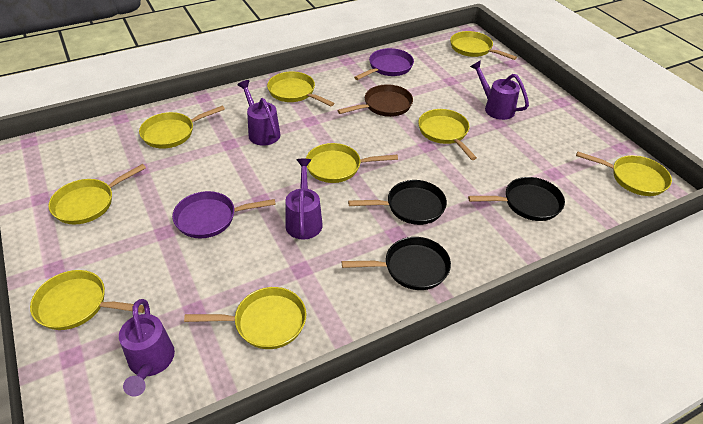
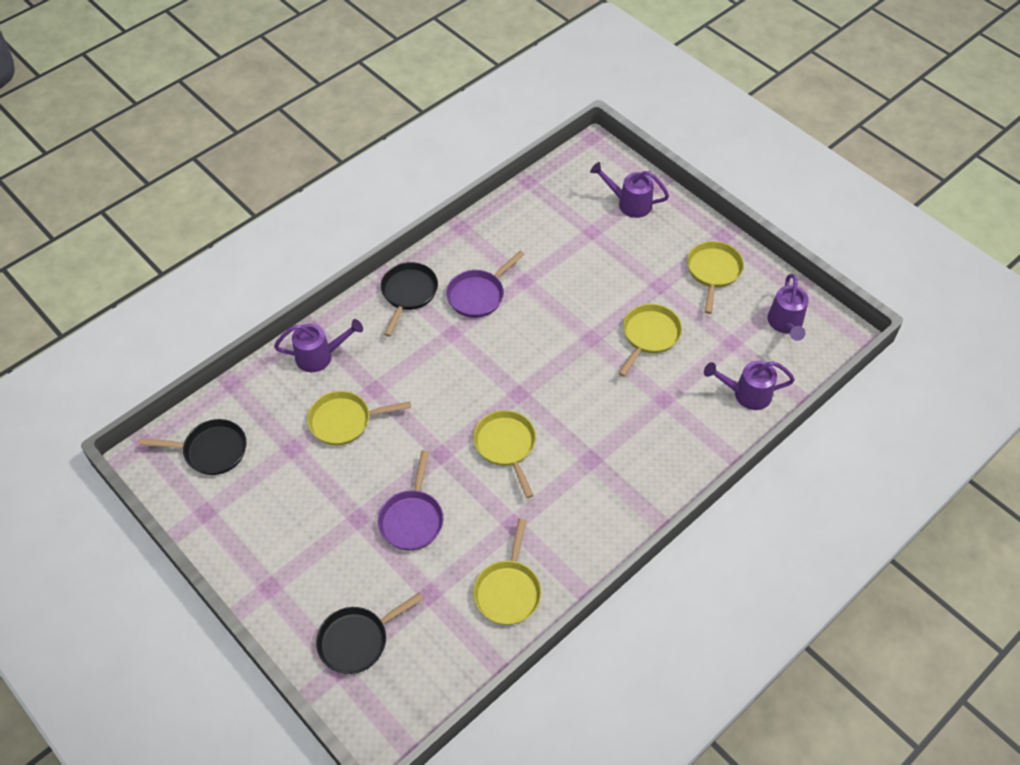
brown pan: [337,84,413,117] = 1 -> none = 0
yellow pan: [30,270,145,330] [48,164,146,224] [139,106,225,149] [184,287,306,349] [267,72,334,106] [306,143,398,183] [418,109,477,160] [450,31,517,60] [576,151,672,196] = 9 -> [307,391,411,445] [473,410,536,498] [473,518,541,625] [618,304,682,377] [687,241,744,314] = 5

